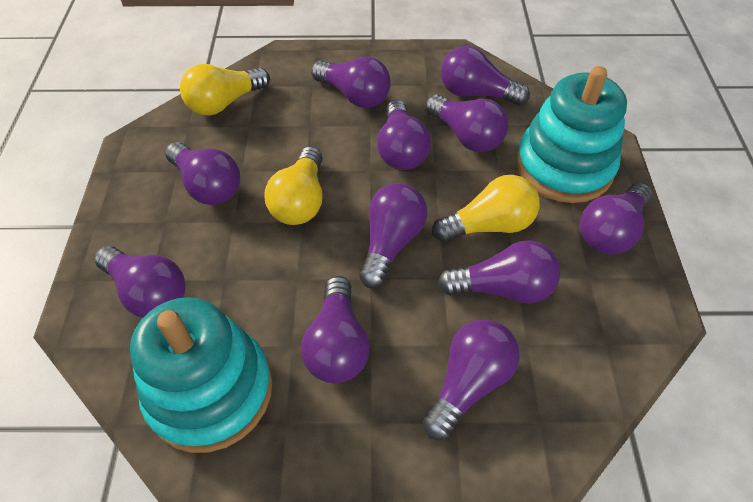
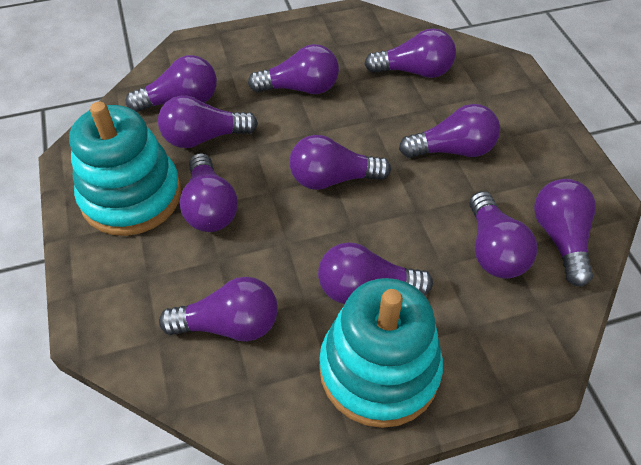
yellow light bulb: [180,64,270,116] [265,146,323,225] [432,175,540,242] = 3 -> none = 0

